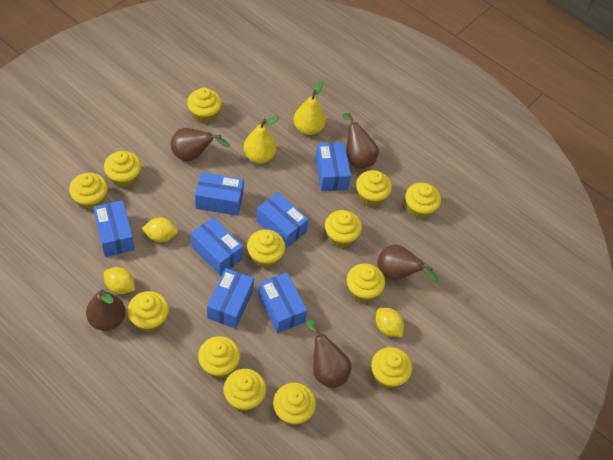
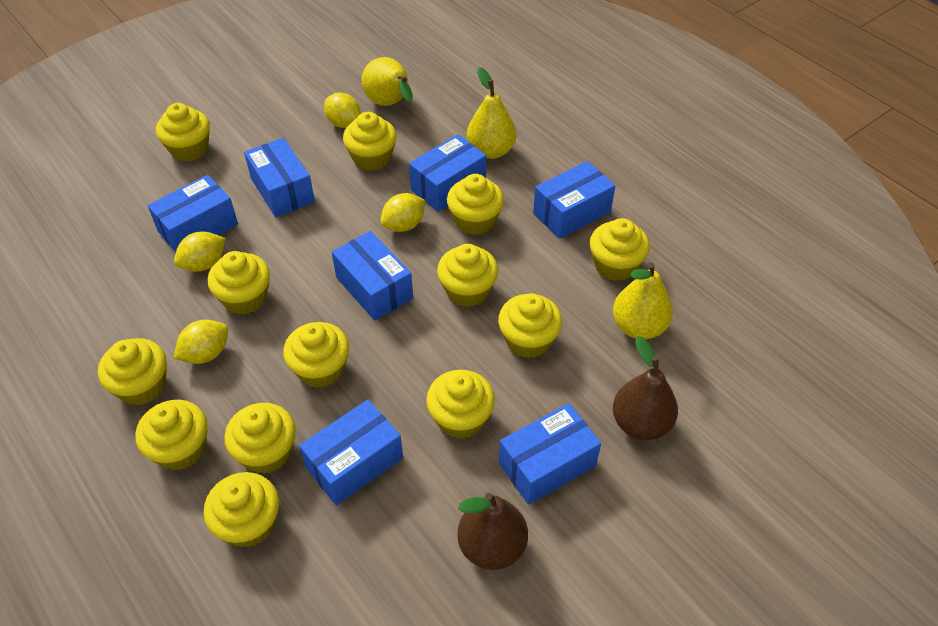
brown pear: [86,289,126,331] [171,128,230,161] [307,320,351,388] [343,113,379,169] [378,244,438,283] = 5 -> [457,493,528,570] [613,336,678,440] = 2
yellow lemon: [104,267,135,294] [142,217,178,242] [376,308,404,337] = 3 -> [174,231,226,272] [174,320,228,364] [324,93,361,128] [381,193,426,232] = 4
yellow pear: [243,116,279,164] [294,81,326,135] = 2 -> [362,57,413,106] [467,67,516,159] [613,262,673,339] = 3

